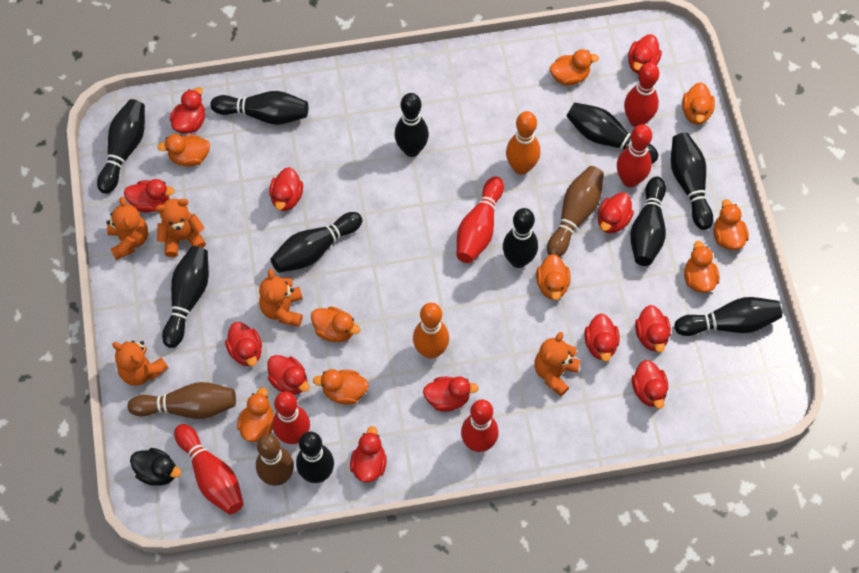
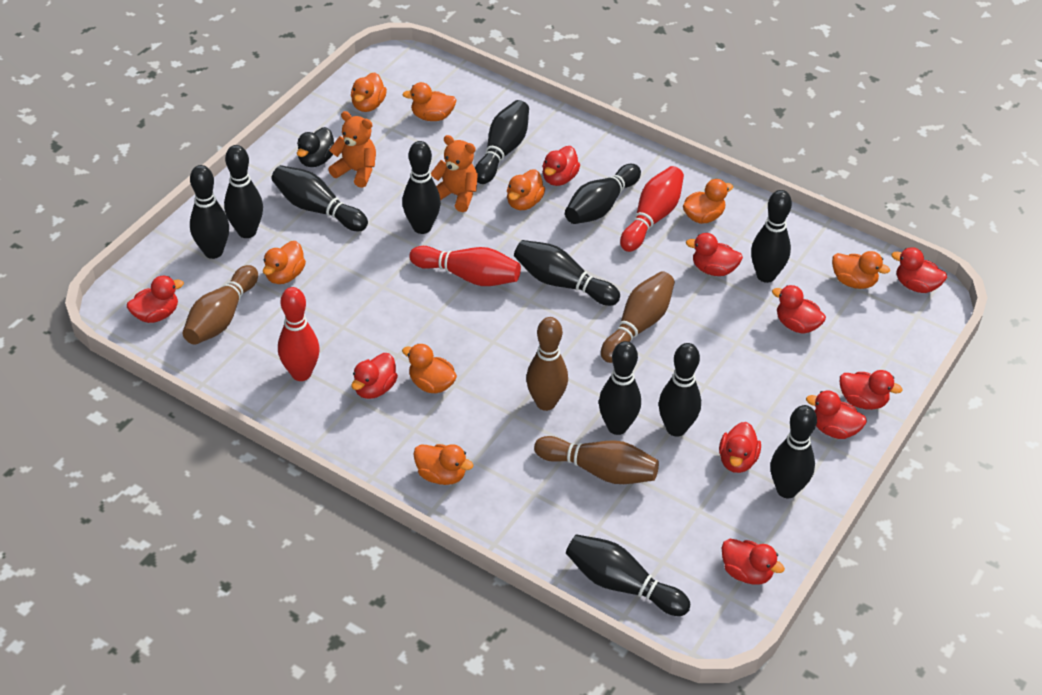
black bowling pin: [97,99,145,194] [162,246,209,348] [210,91,308,125] [271,212,363,273] [296,432,334,483] [395,93,429,157] [503,208,538,268] [566,103,658,164] [630,176,666,266] [671,133,713,230] [674,297,782,336] = 11 -> [190,165,229,259] [224,145,263,238] [271,165,368,231] [402,141,441,234] [475,100,529,184] [514,240,620,306] [565,164,641,224] [566,534,690,616] [599,341,641,435] [659,343,701,437] [751,190,792,283] [771,405,817,498] = 12
brown bowling pin: [128,382,236,419] [256,434,294,486] [547,166,604,257] = 3 -> [183,265,258,345] [526,317,568,411] [534,436,659,484] [601,271,675,363] = 4
orange bowling pin: [413,303,449,359] [506,111,540,175] = 2 -> none = 0
orange duck: [157,134,210,167] [237,387,274,442] [311,306,360,342] [313,369,369,405] [536,254,571,300] [550,49,599,86] [682,82,715,125] [684,241,720,293] [714,199,749,250] = 9 -> [263,241,306,284] [351,73,387,112] [402,82,457,121] [402,344,457,394] [414,444,473,485] [507,169,545,210] [683,179,733,224] [832,251,890,289] = 8
orange teddy bear: [106,197,148,260] [112,341,169,386] [155,199,206,257] [259,269,303,327] [534,332,580,397] = 5 -> [328,111,376,188] [431,135,478,212] = 2
red bowling pin: [174,424,244,514] [272,392,310,444] [457,176,504,263] [461,400,499,452] [617,124,652,187] [624,62,659,127] = 6 -> [278,287,320,381] [409,246,521,286] [620,166,684,252] = 3
red duck: [124,179,175,212] [170,87,205,134] [225,322,262,366] [267,355,310,395] [269,167,303,211] [350,426,387,482] [423,377,479,411] [585,313,619,362] [598,192,634,233] [628,34,662,74] [632,360,668,409] [635,305,671,353] = 12 -> [127,276,184,323] [351,353,398,399] [542,146,580,186] [686,233,743,276] [719,422,761,473] [722,539,785,585] [772,285,826,334] [806,391,867,439] [840,370,903,410] [892,247,947,293] = 10

